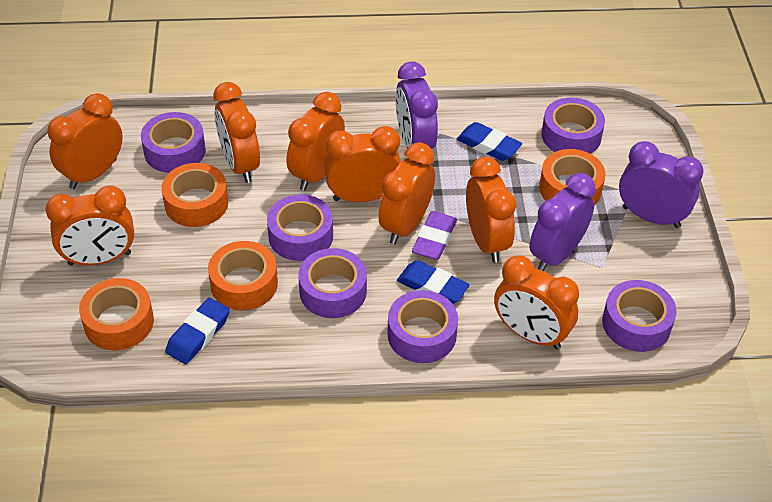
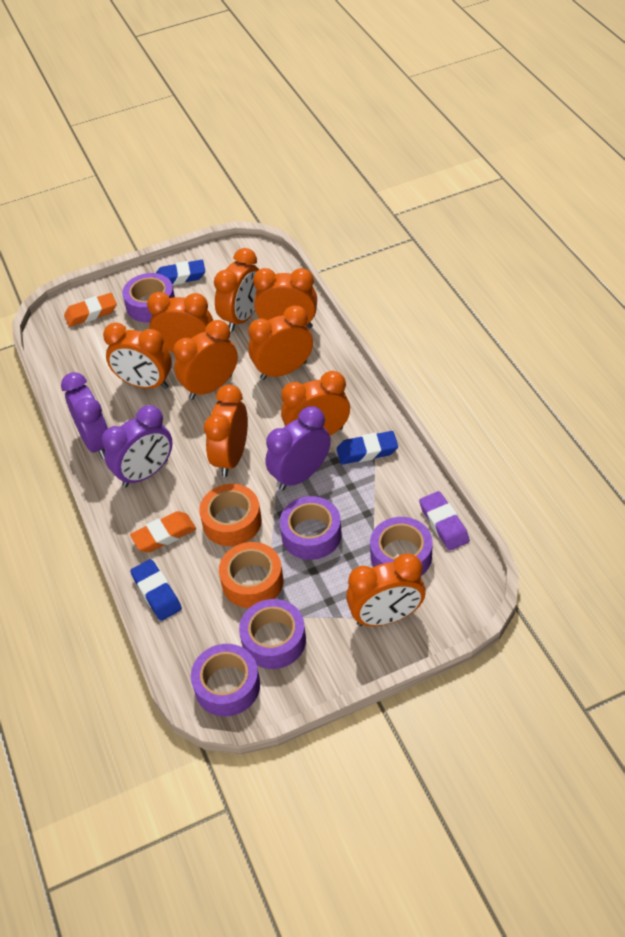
orange clock: [46,185,134,266] [47,93,123,189] [213,82,260,183] [287,92,345,191] [324,126,401,202] [379,142,435,244] [466,157,516,263] [494,255,579,349] = 8 -> [103,323,172,389] [147,292,213,353] [173,320,238,399] [204,385,248,477] [214,248,260,332] [248,305,313,380] [253,268,317,328] [281,371,350,436] [346,553,426,626] = 9
orange eraser: none = 0 -> [64,293,117,327] [130,511,196,553] = 2
orange tape: [79,278,154,350] [162,163,228,227] [208,241,278,310] [539,149,606,205] = 4 -> [199,484,262,546] [219,542,283,608] = 2
purple tape: [141,112,206,173] [267,195,333,261] [298,248,367,318] [387,290,458,363] [541,98,605,154] [602,280,677,352] = 6 -> [122,273,175,322] [191,644,260,716] [239,599,306,669] [280,496,342,560] [370,517,433,576] = 5

